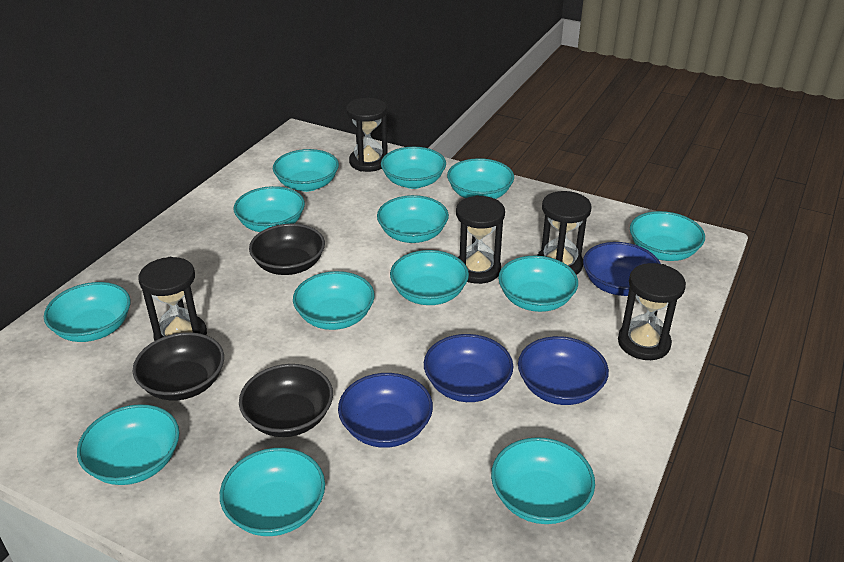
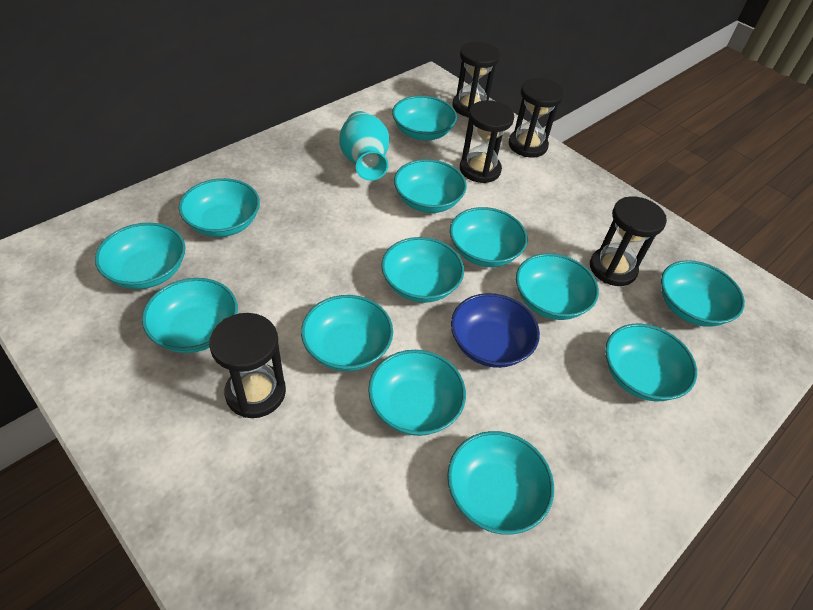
black bowl: [133,332,224,400] [239,364,333,437] [249,224,325,275] = 3 -> none = 0
blue bowl: [338,373,433,448] [424,334,513,402] [518,336,609,405] [583,242,661,296] = 4 -> [451,293,540,368] = 1
turquoise vase: none = 0 -> [339,111,389,181] = 1

